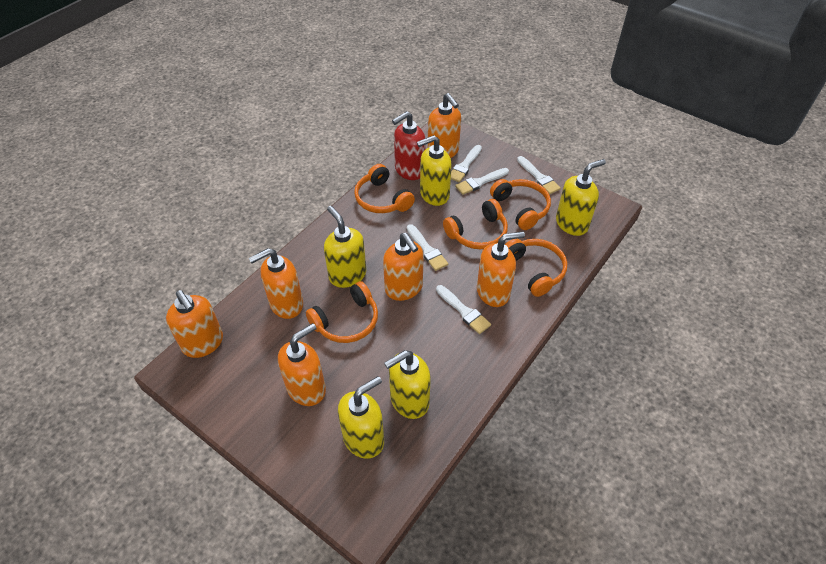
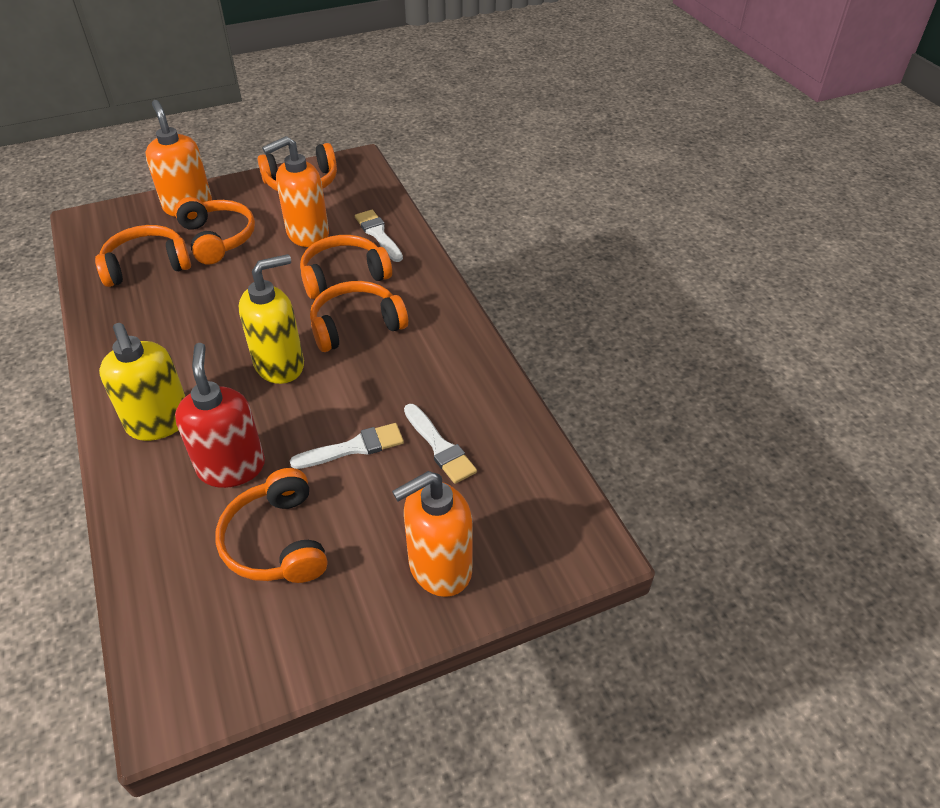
orange headphones: [306,281,378,343] [354,164,415,213] [443,199,508,250] [490,179,551,230] [505,239,567,297] = 5 -> [95,225,191,287] [174,197,255,265] [215,468,327,583] [258,143,337,191] [300,235,392,299] [310,281,408,352] = 6
orange soap dispenser: [166,290,223,358] [249,248,303,319] [278,323,326,406] [383,233,424,301] [427,93,461,158] [477,231,525,307] = 6 -> [145,100,212,216] [262,136,329,247] [392,471,473,597] = 3
white brush: [407,224,448,271] [436,285,491,334] [451,145,482,182] [455,168,509,195] [517,156,561,194] = 5 -> [290,423,404,469] [355,210,403,262] [404,404,477,484] = 3
yellow soap dispenser: [324,206,366,288] [338,376,384,459] [384,350,431,419] [417,135,452,206] [556,159,606,236] = 5 -> [99,323,186,441] [239,254,304,384] = 2

